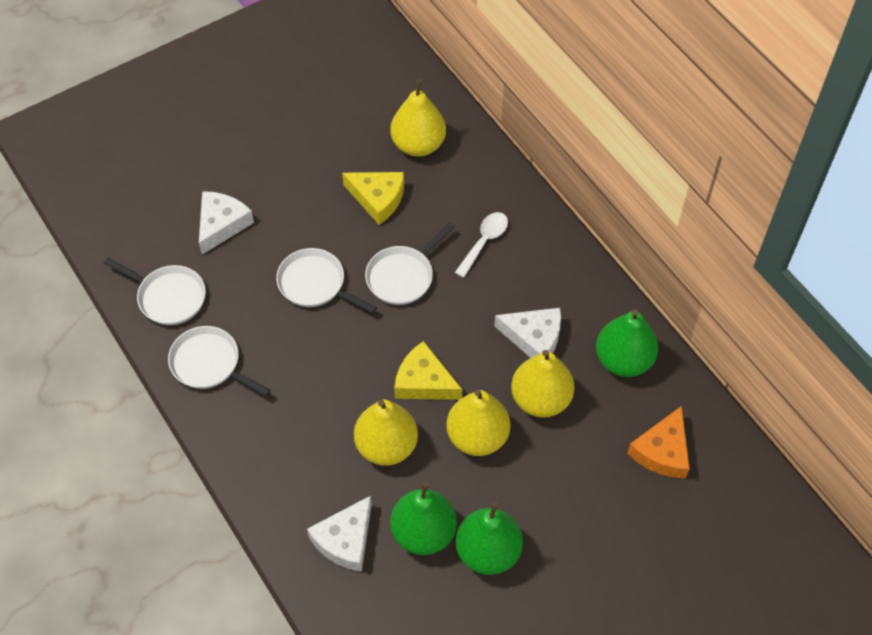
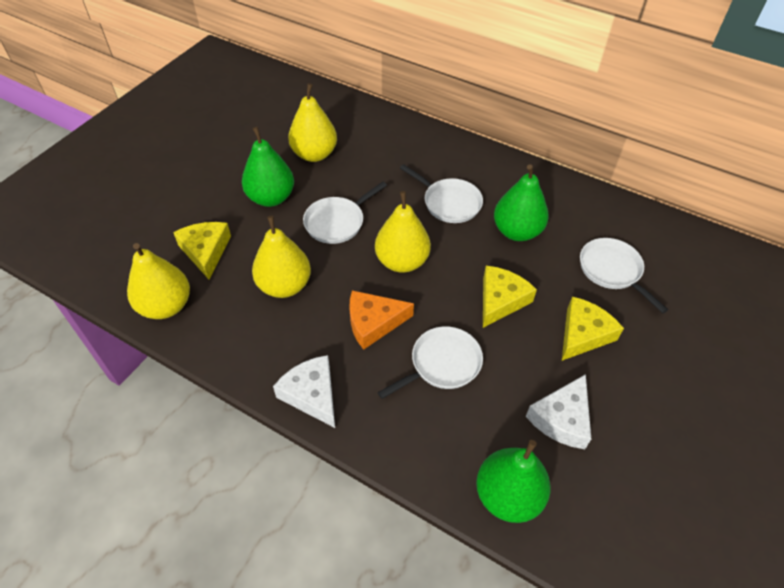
white cheese: [199,191,254,255] [307,496,372,572] [494,308,561,358] = 3 -> [273,355,335,428] [526,374,591,449] = 2
white spoon: [455,212,508,278] = 1 -> none = 0
yellow cheese: [342,172,404,225] [394,341,462,400] = 2 -> [173,222,231,279] [483,266,537,328] [562,296,624,361] = 3

